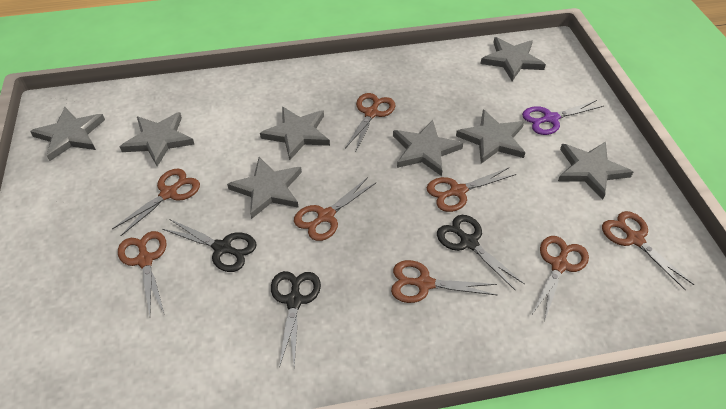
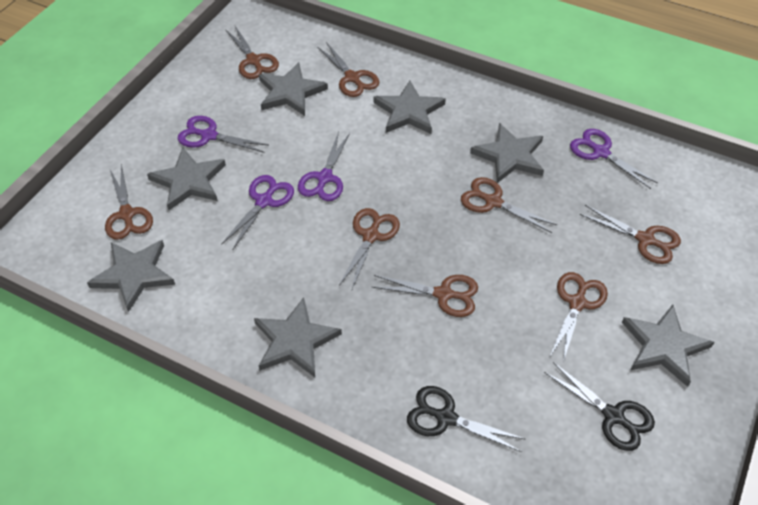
black scissors: [162,219,257,272] [271,271,321,368] [437,215,525,291] = 3 -> [407,386,526,452] [544,362,655,451] = 2
grey star: [30,107,105,161] [120,112,194,167] [227,157,302,219] [260,107,330,160] [393,120,463,176] [456,109,525,164] [480,37,546,81] [558,142,633,200] = 8 -> [87,240,175,312] [147,147,226,210] [254,297,342,377] [259,62,328,116] [373,81,446,134] [470,123,544,183] [622,305,715,387] = 7
purple scissors: [522,100,603,135] = 1 -> [178,116,268,153] [221,175,294,250] [298,132,350,201] [570,129,658,189] = 4

